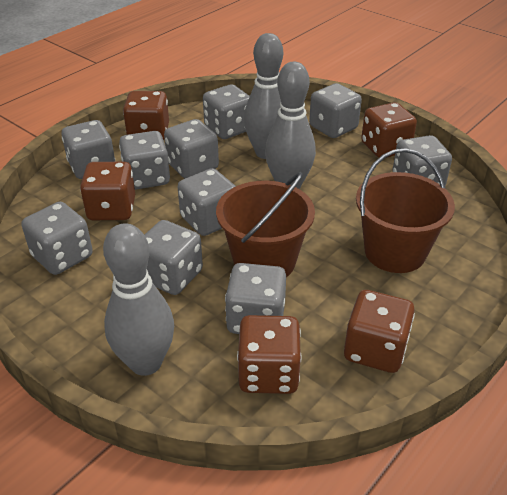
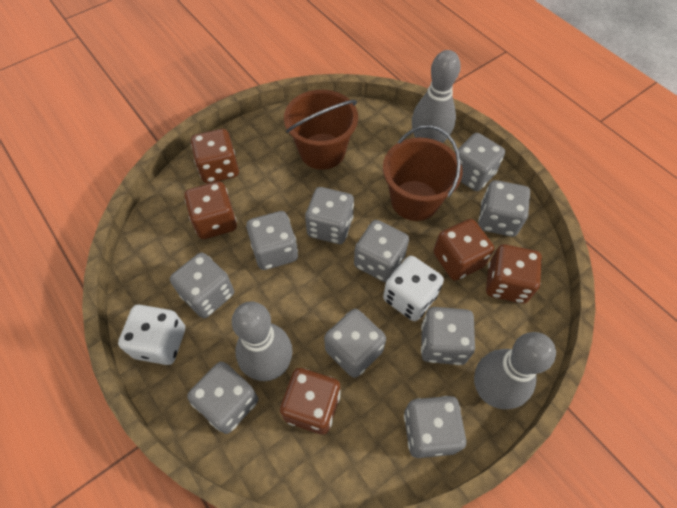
white dice: none = 0 -> [118,305,185,365] [383,256,444,321] = 2

